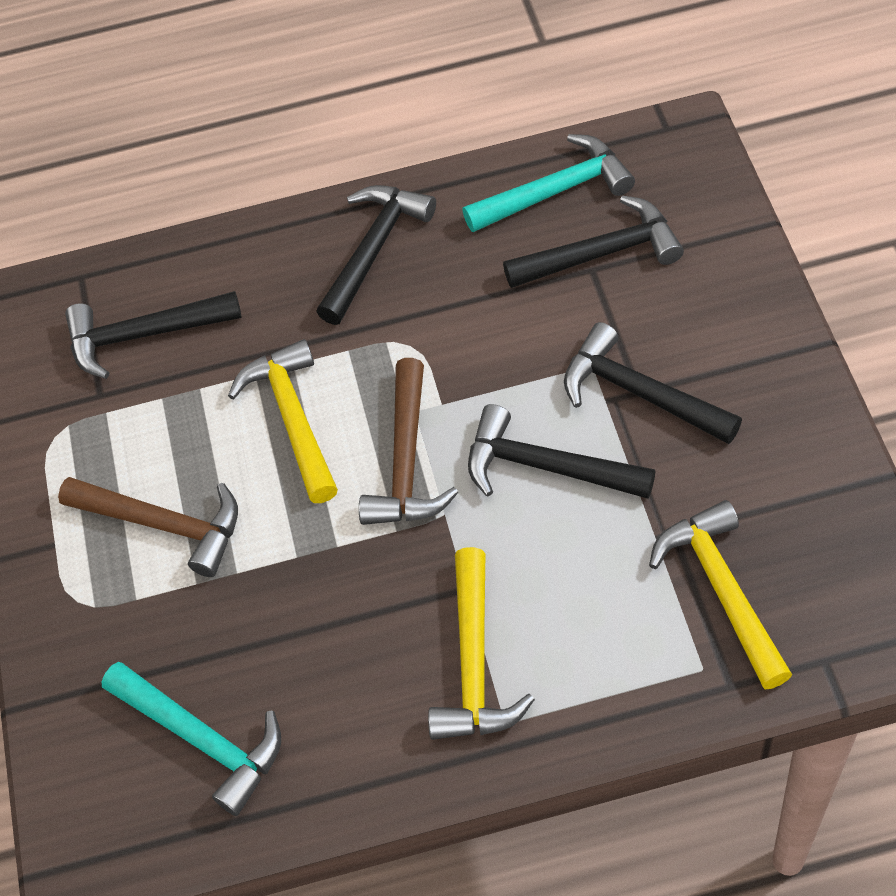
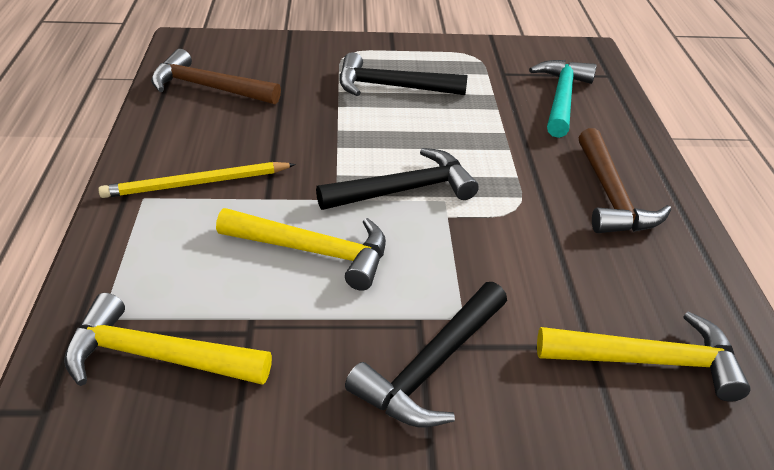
black hammer: [65,291,241,379] [316,185,436,325] [468,404,656,499] [503,195,684,288] [564,322,742,444] = 5 -> [316,148,479,210] [339,52,468,96] [345,282,507,428] = 3
turquoise hammer: [101,662,281,816] [462,134,635,232] = 2 -> [529,60,597,138] = 1
yellow pencil: none = 0 -> [98,162,296,198] = 1

